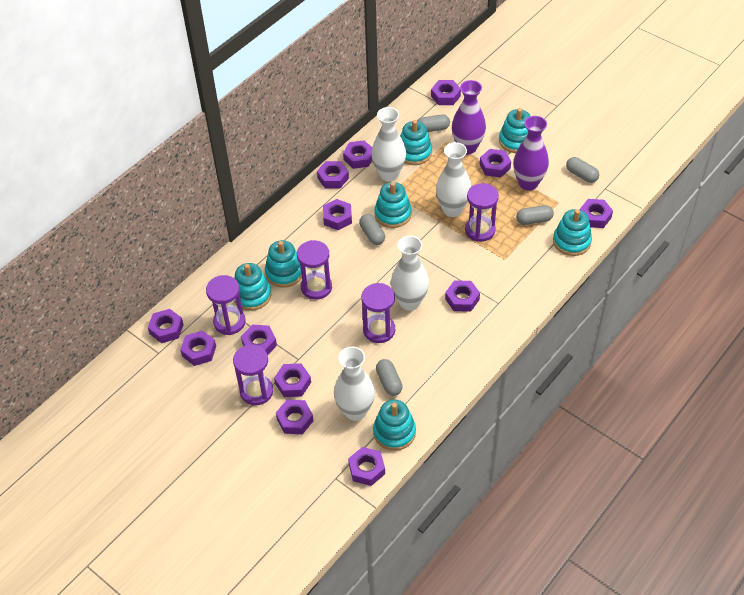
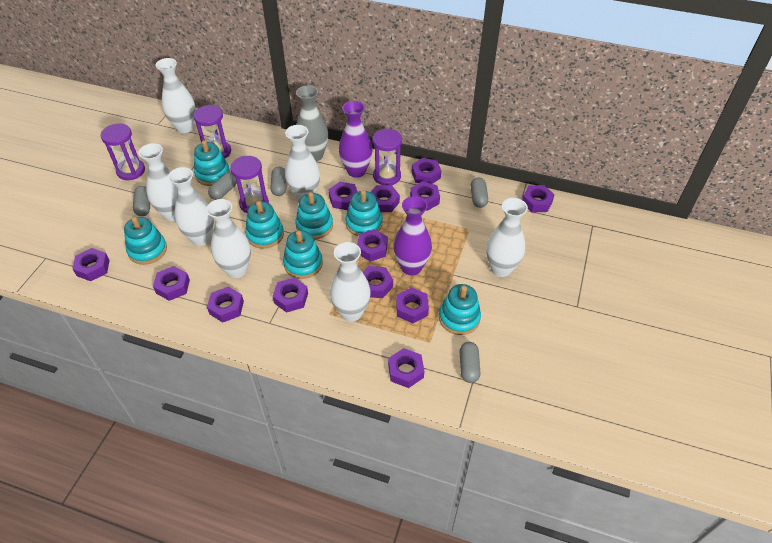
grey vase: none = 0 -> [296,85,328,161] = 1
purple hourglass: [206,275,246,335] [233,345,273,405] [297,240,332,300] [361,283,395,343] [465,183,499,242] = 5 -> [101,123,145,180] [193,105,231,158] [230,156,269,213] [372,128,402,185] = 4
white vase: [334,347,375,421] [371,107,406,181] [391,236,429,310] [436,142,471,217] = 4 -> [138,143,177,221] [155,58,196,133] [168,167,214,246] [206,199,251,278] [285,125,320,201] [330,242,371,322] [486,198,528,277] = 7

